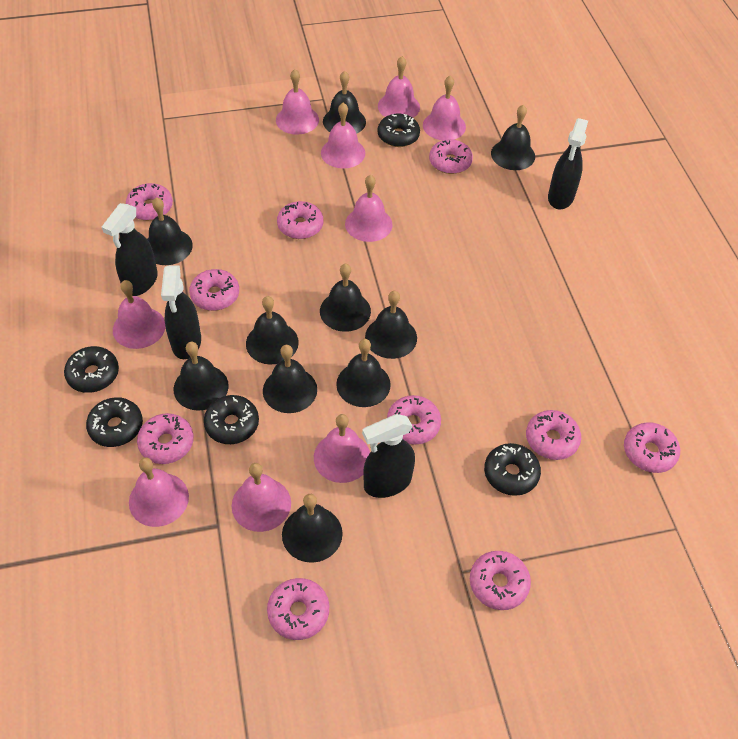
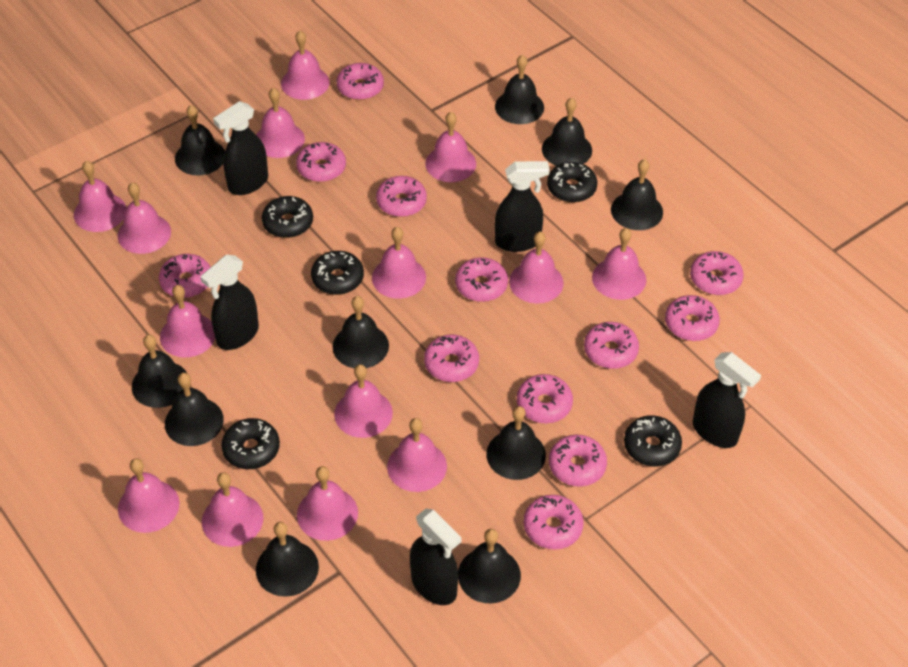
black spray bottle: [102,203,158,296] [161,266,201,359] [362,414,415,498] [548,118,588,210] = 4 -> [200,254,259,350] [213,101,268,195] [410,508,462,605] [495,161,550,252] [693,352,761,448] = 5
pink bell: [113,280,166,349] [129,457,189,527] [232,463,291,532] [276,69,319,135] [314,414,370,483] [321,103,365,169] [345,175,393,242] [378,56,420,118] [423,75,466,140] = 9 -> [74,161,126,232] [118,182,171,254] [118,458,180,533] [160,285,215,358] [202,472,263,547] [257,88,305,158] [281,31,330,100] [297,466,358,541] [334,364,393,438] [372,227,426,299] [387,418,447,492] [425,112,476,182] [509,232,564,303] [592,228,646,300] = 14
pink donut: [126,183,173,220] [137,413,194,464] [189,269,239,311] [267,578,329,640] [277,201,323,239] [387,395,441,444] [429,139,473,174] [470,551,531,610] [526,410,581,460] [624,422,680,473] = 10 -> [159,254,210,298] [296,142,346,182] [337,63,384,100] [376,176,427,217] [424,335,479,382] [455,257,508,302] [517,374,573,423] [524,495,584,550] [549,435,607,486] [584,322,639,369] [665,295,720,341] [690,251,744,295] = 12

